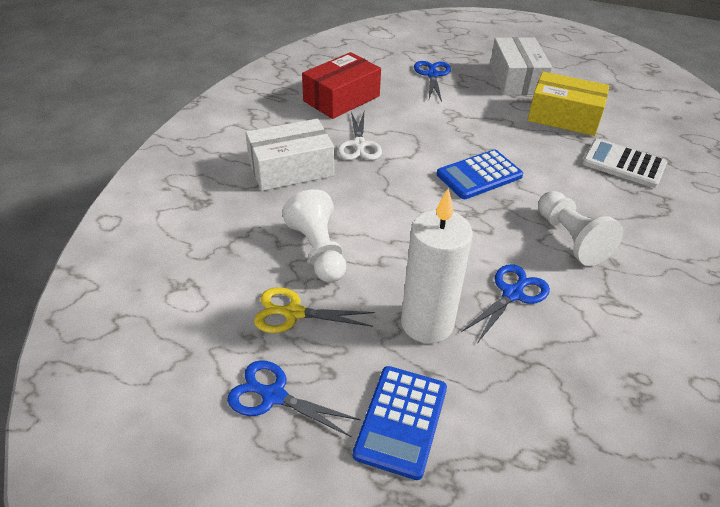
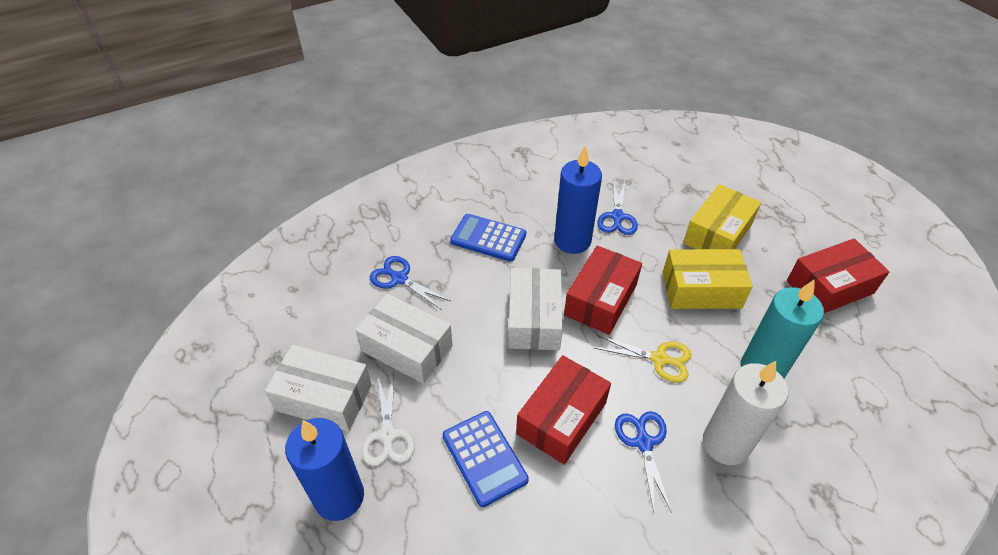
blue candle: none = 0 -> [285,418,364,521] [554,146,602,254] = 2
red box: [302,52,381,119] = 1 -> [516,355,611,465] [564,246,642,335] [787,238,890,313] = 3
turquoise candle: none = 0 -> [740,279,824,379] = 1
white box: [246,119,334,191] [490,37,552,95] = 2 -> [265,345,372,432] [355,294,453,384] [508,268,563,350] = 3
white calculator: [582,139,667,188] = 1 -> none = 0
white pawn: [282,189,346,283] [538,191,623,266] = 2 -> none = 0
yellow box: [528,72,609,136] = 1 -> [663,249,753,309] [683,184,761,249] = 2

